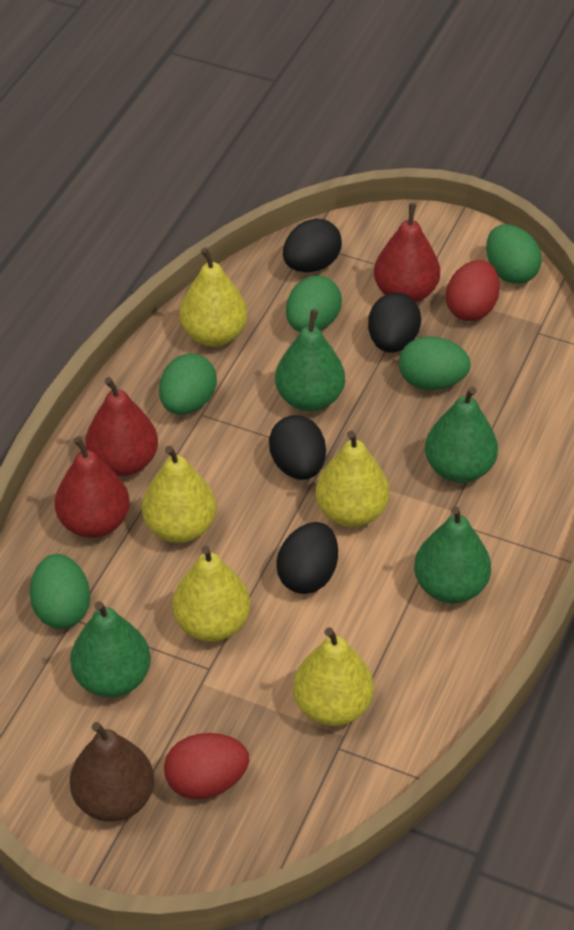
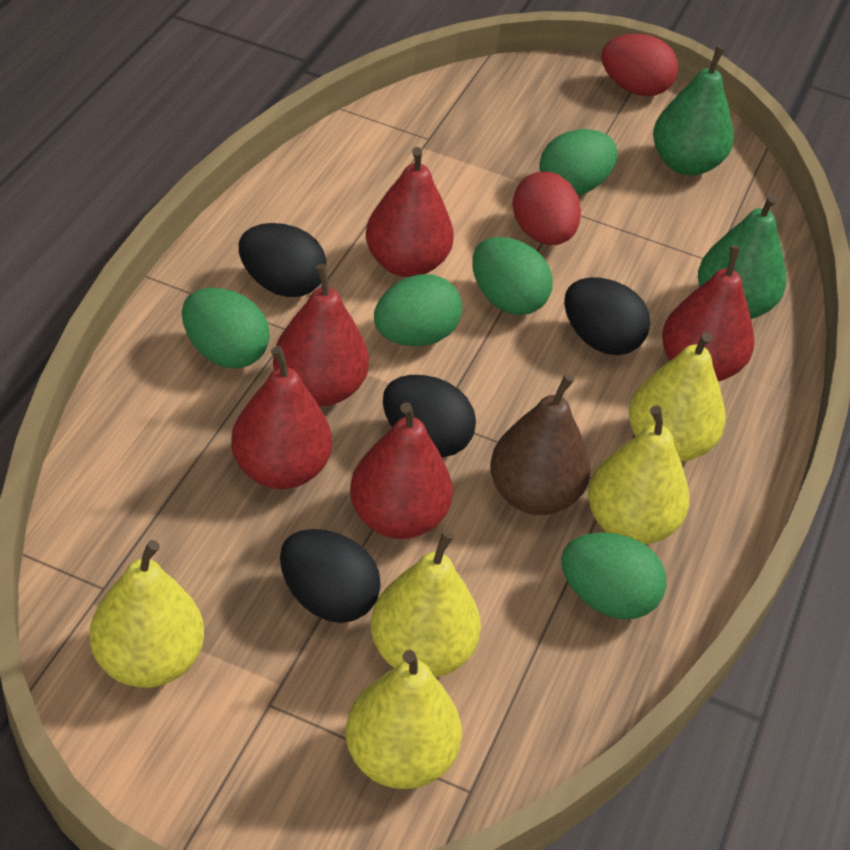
green pear: [70,601,151,697] [275,309,345,411] [414,506,491,603] [425,387,498,483] = 4 -> [653,46,734,175] [698,194,786,319] = 2
red pear: [55,436,130,538] [85,377,158,476] [374,203,440,303] = 3 -> [231,346,332,489] [273,264,369,406] [350,402,453,539] [366,147,454,277] [662,245,754,381] = 5

